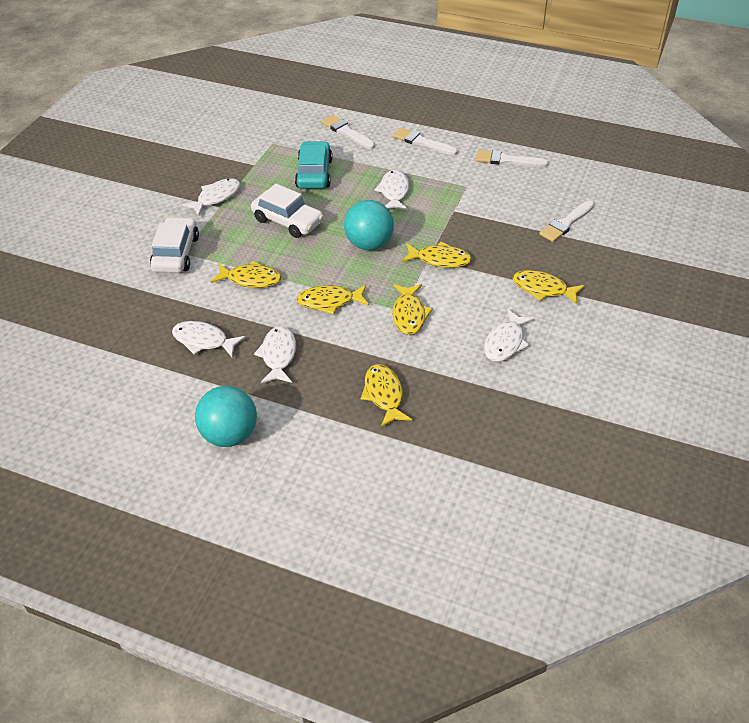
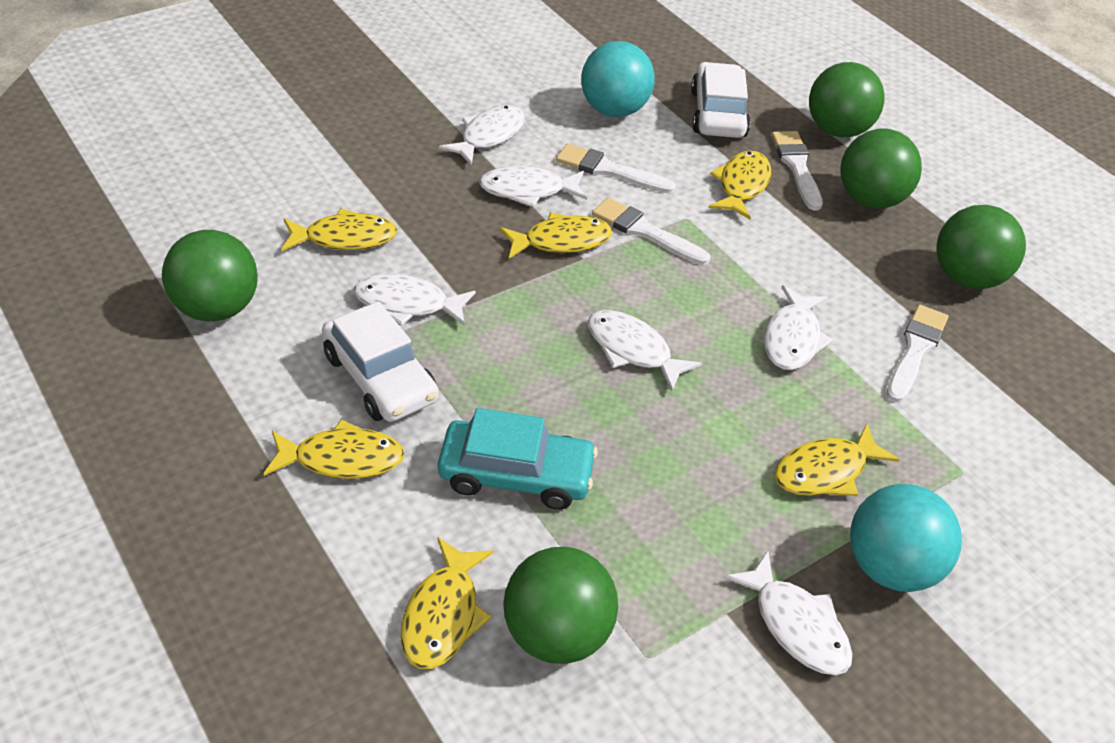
green ball: none = 0 -> [162,230,258,322] [503,547,618,664] [809,62,885,137] [840,129,922,208] [936,205,1026,289] = 5
white fish: [172,321,246,357] [182,178,240,216] [254,326,296,383] [374,170,409,210] [484,309,535,362] = 5 -> [354,274,476,326] [439,106,525,166] [479,166,587,207] [588,310,702,391] [724,551,852,675] [764,285,833,370] = 6

